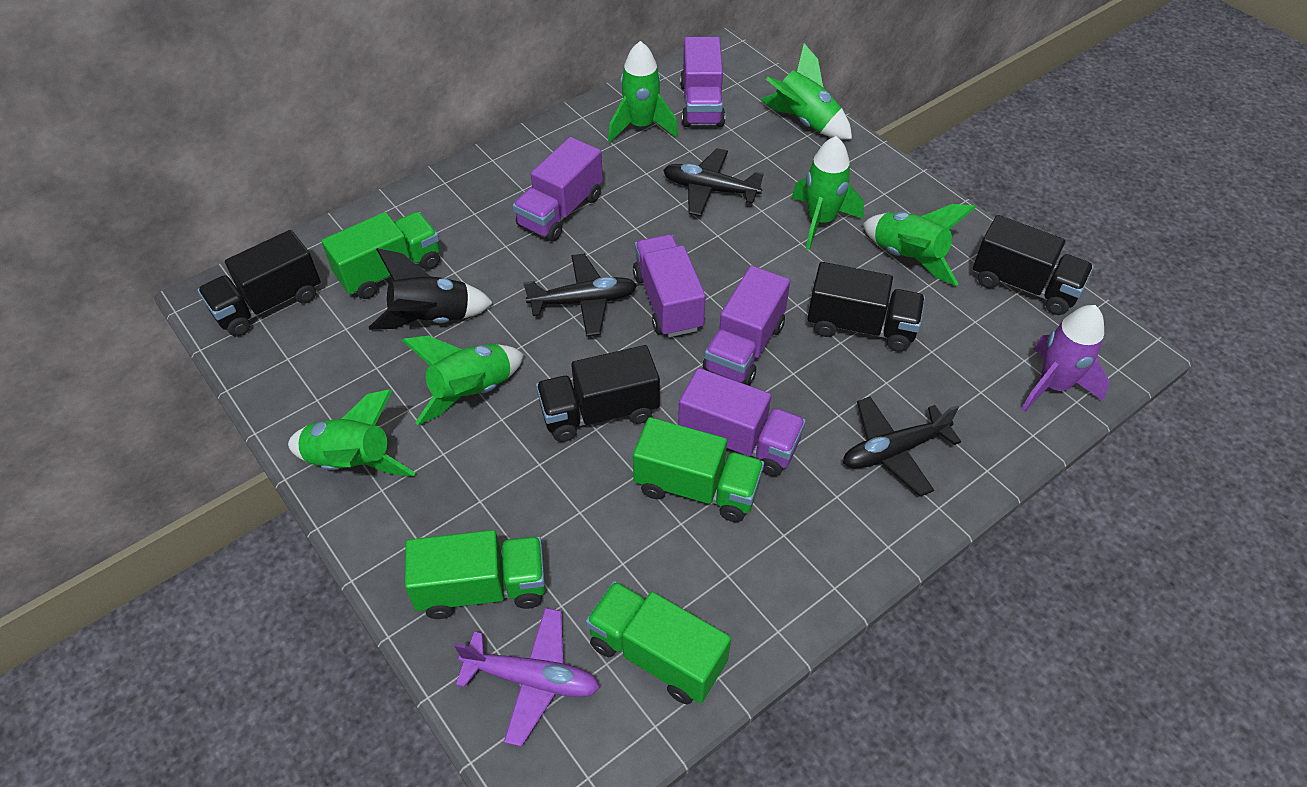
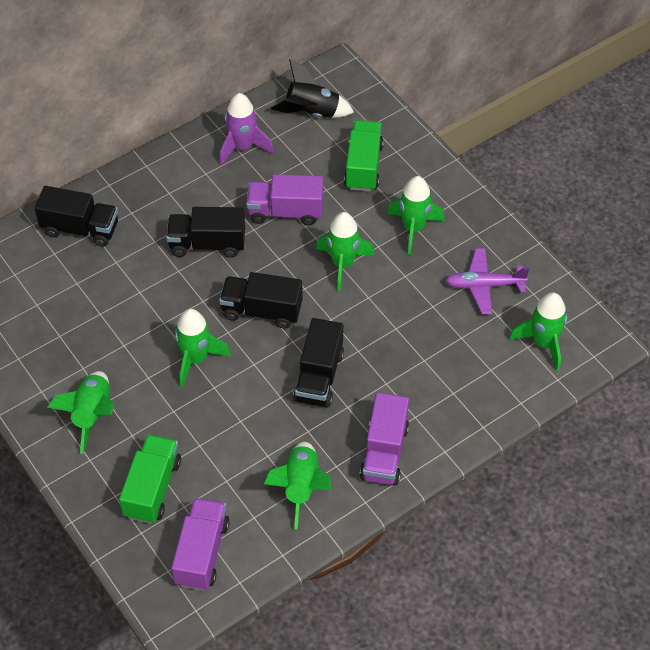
black plane: [523,253,637,337] [663,148,764,216] [843,397,961,496] = 3 -> none = 0
green truck: [321,212,440,299] [405,530,545,619] [586,581,731,704] [633,417,764,522] = 4 -> [119,434,181,524] [344,120,384,191] = 2
purple truck: [513,137,603,242] [633,234,706,337] [678,368,806,476] [680,37,725,127] [703,266,790,385] = 5 -> [171,498,230,590] [246,174,323,225] [360,392,409,485] = 3

